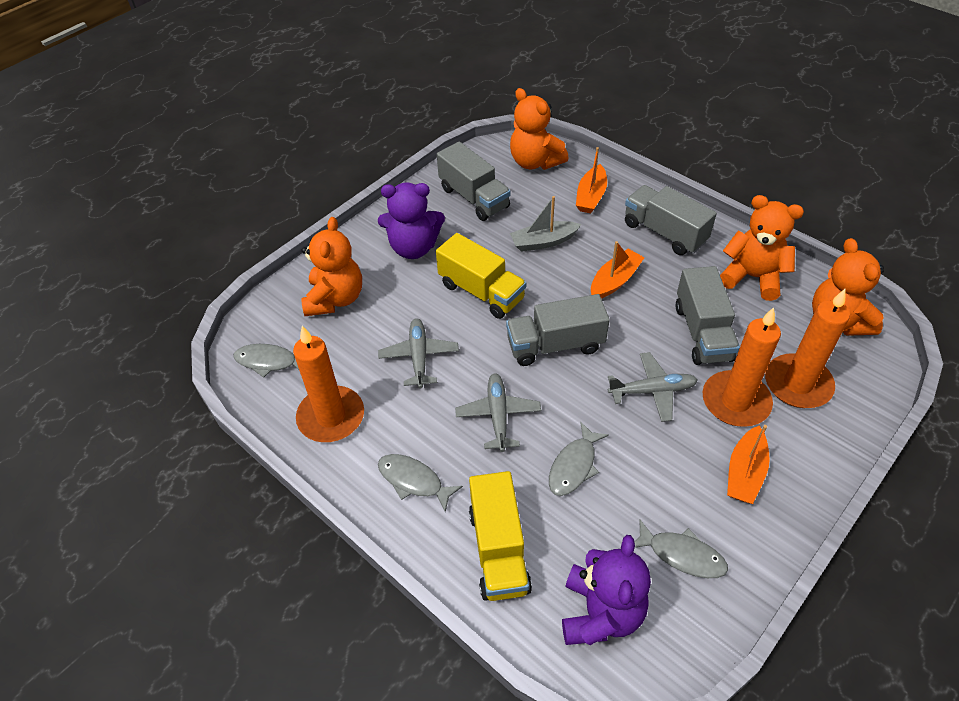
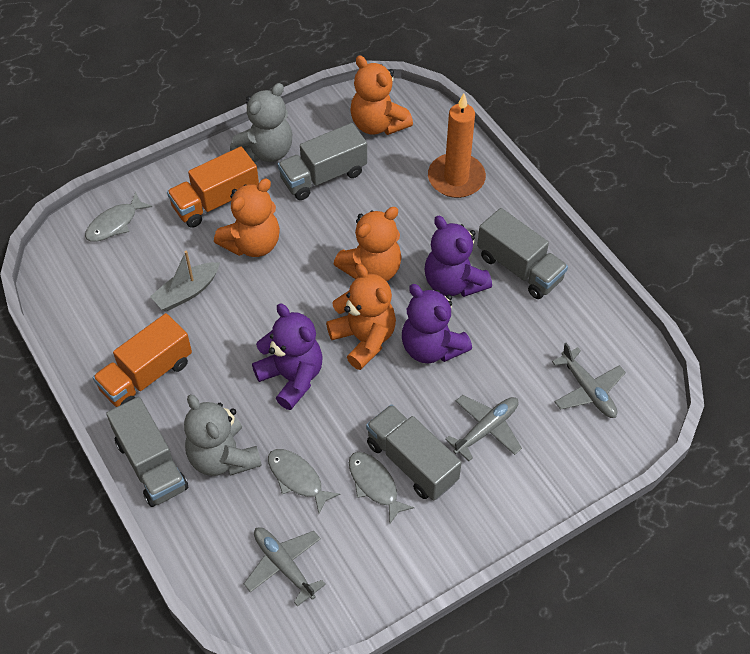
grey fish: [233,344,299,378] [378,454,463,512] [549,422,609,496] [635,520,728,578] = 4 -> [85,192,152,242] [268,449,340,514] [349,452,414,524] = 3
grey teddy bear: none = 0 -> [184,394,262,476] [230,83,292,162] = 2
orange boat: [576,147,607,213] [591,241,645,299] [727,425,770,504] = 3 -> none = 0
orange candle: [293,326,364,442] [703,307,781,427] [765,289,850,408] = 3 -> [428,93,486,198] = 1
orange truck: none = 0 -> [93,313,192,407] [167,146,259,228] = 2
purple teddy bear: [378,182,445,259] [562,535,651,645] = 2 -> [252,303,323,410] [402,284,472,363] [425,216,492,297] = 3
yellow truck: [436,233,526,319] [469,471,532,601] = 2 -> none = 0

